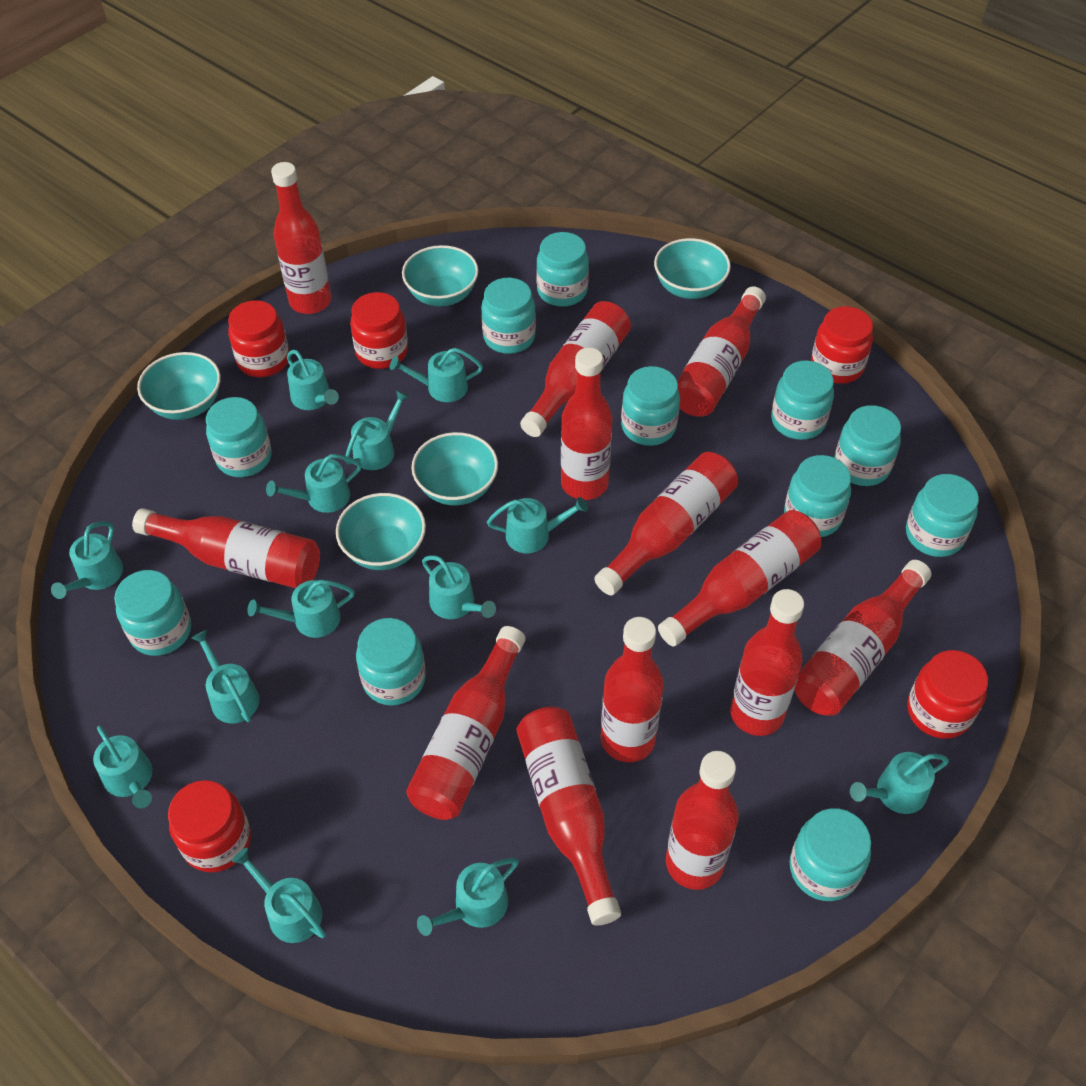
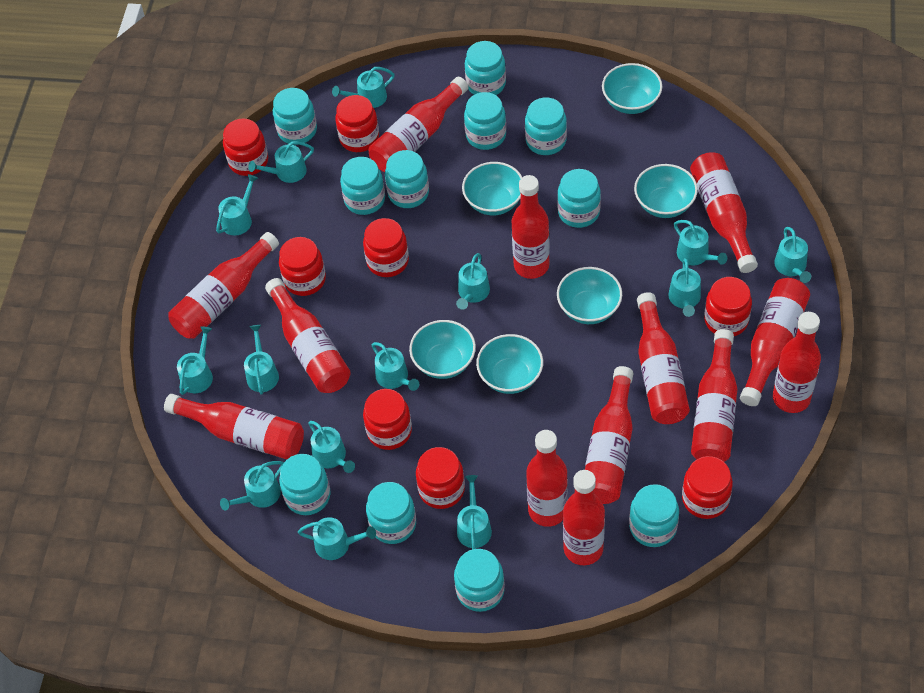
red jar: [168,780,251,872] [228,300,289,377] [350,292,408,369] [811,306,873,384] [907,650,988,739] = 5 -> [223,119,268,176] [279,237,326,296] [335,95,379,152] [363,218,409,277] [363,389,412,450] [416,447,465,509] [682,456,733,519] [704,277,752,336] = 8
turquoise bowl: [137,352,221,420] [336,493,426,570] [402,245,479,306] [411,432,498,506] [654,238,731,299] = 5 -> [409,320,476,379] [462,162,522,215] [476,334,543,394] [557,267,622,324] [602,63,662,114] [634,164,698,218] = 6
turquoise watering can: [51,521,123,599] [93,726,153,808] [191,630,260,724] [232,848,326,943] [248,580,355,638] [266,454,361,513] [287,350,339,410] [345,390,410,470] [390,348,483,402] [417,858,519,936] [422,555,496,619] [487,497,588,553] [850,752,949,814] = 13 -> [177,326,213,395] [216,174,258,236] [220,461,284,511] [244,325,279,394] [248,141,314,183] [298,517,376,560] [308,421,355,473] [332,67,395,108] [372,342,419,391] [456,253,490,310] [457,475,492,549] [668,258,701,317] [674,220,727,266] [774,227,811,283] = 14

